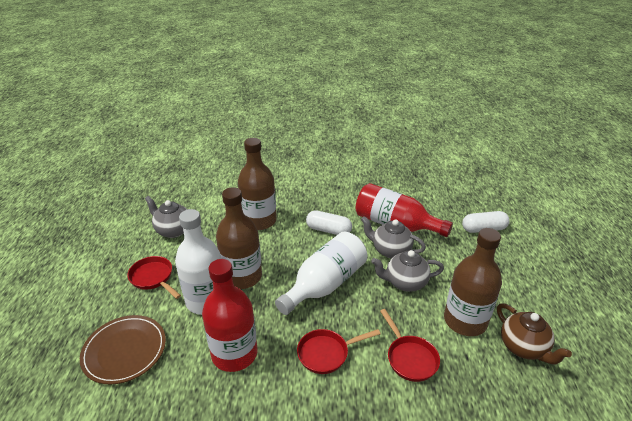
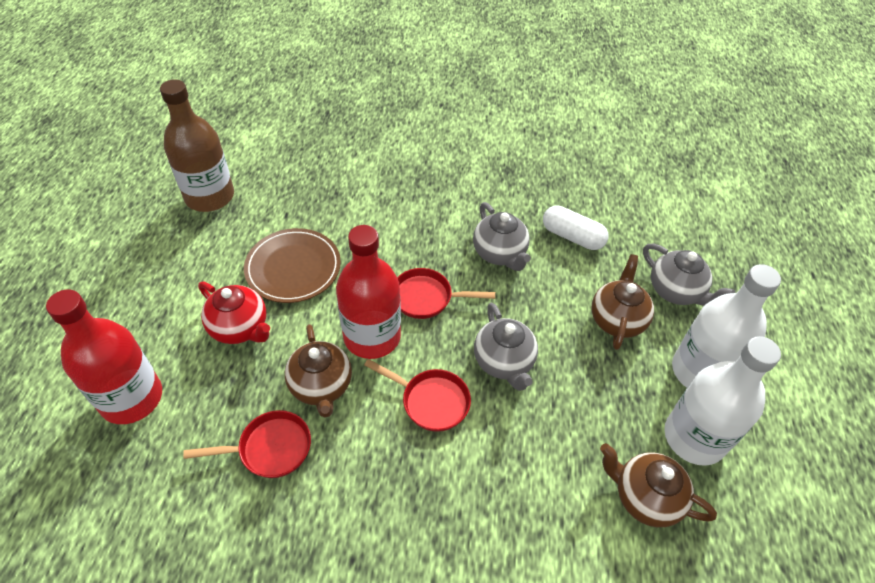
brown bottle: [216,187,262,289] [238,138,277,230] [444,228,502,336] = 3 -> [160,79,234,212] = 1
brown teapot: [497,303,572,365] = 1 -> [285,324,352,418] [592,254,654,350] [600,443,717,527] = 3
red teapot: none = 0 -> [198,282,270,344] = 1
white capsule: [306,210,352,235] [462,211,510,233] = 2 -> [543,205,608,250] = 1

